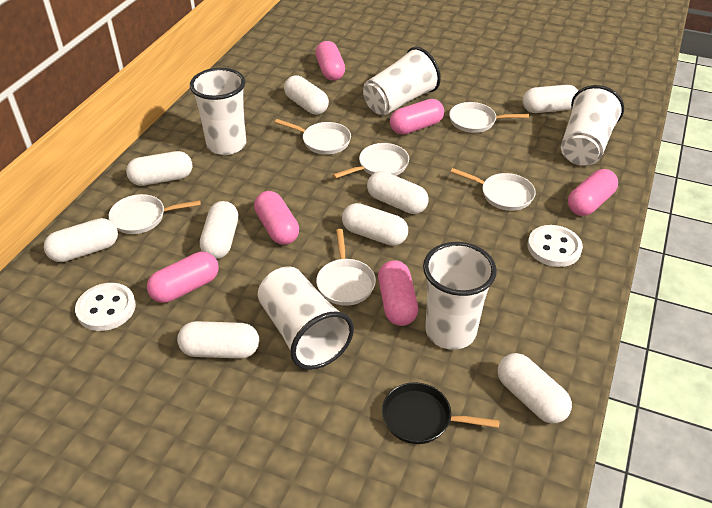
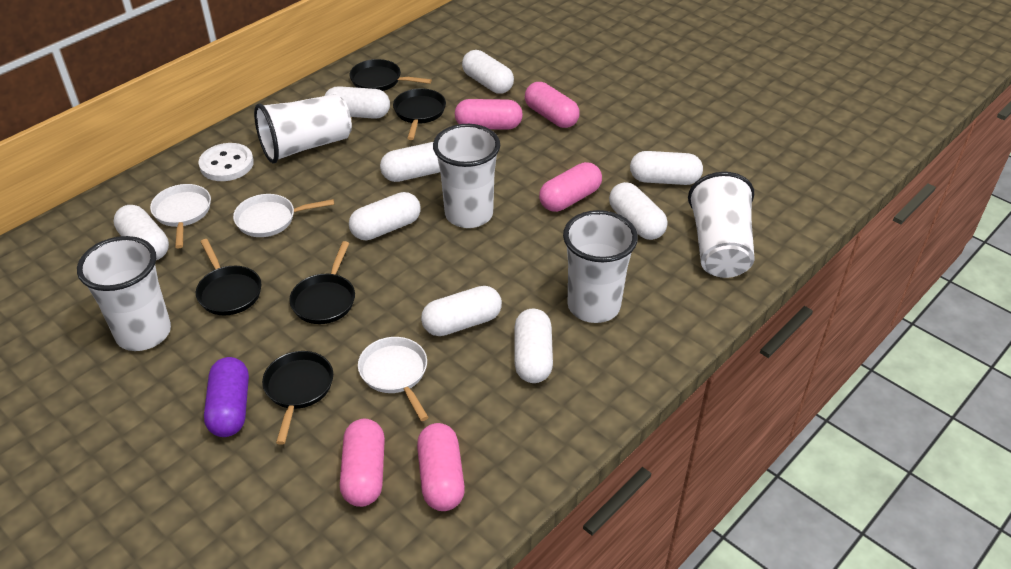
black pan: [382,382,500,444] = 1 -> [196,239,261,315] [262,351,333,445] [289,241,355,324] [350,59,432,91] [393,88,446,140] = 5
pink capsule: [147,252,219,303] [254,191,299,245] [315,41,345,81] [378,260,418,326] [390,99,444,135] [568,169,618,216] = 6 -> [340,419,385,507] [417,423,465,511] [455,99,523,130] [525,82,580,128] [539,162,602,212] = 5
purple capsule: none = 0 -> [204,357,249,437] = 1
white button: [75,283,136,331] [528,225,583,267] = 2 -> [199,143,254,181] = 1
white pan: [109,194,201,234] [275,119,351,155] [316,229,376,306] [333,143,409,179] [449,102,529,133] [450,168,536,211] = 6 -> [150,184,211,249] [233,194,334,237] [358,337,429,421] = 3

